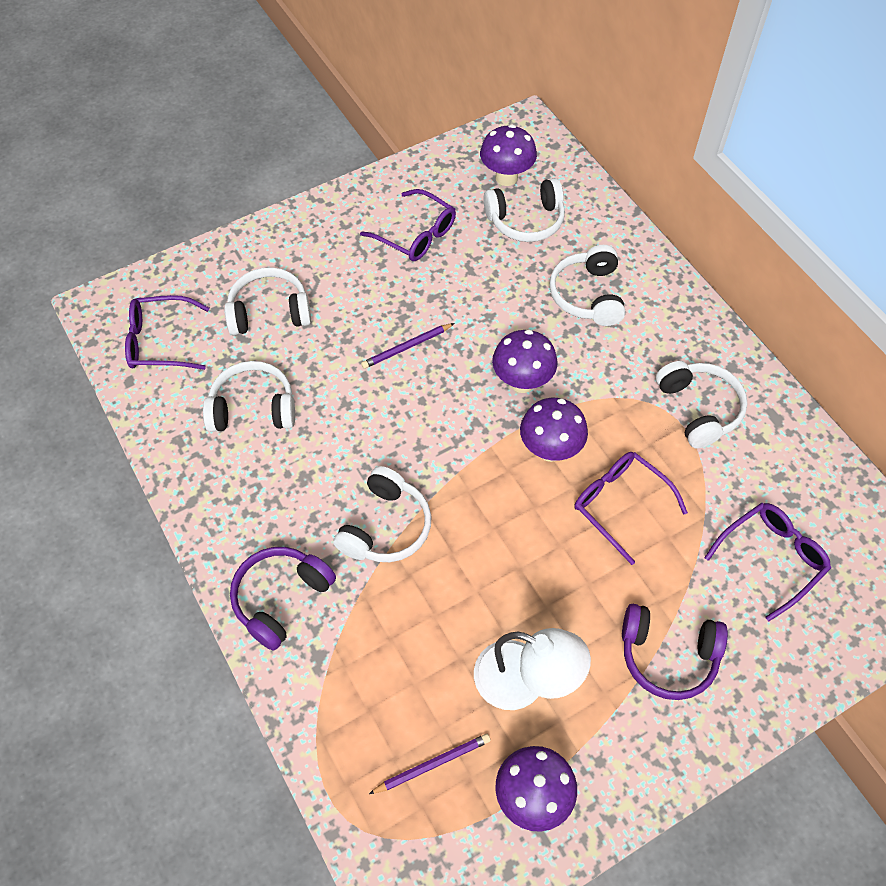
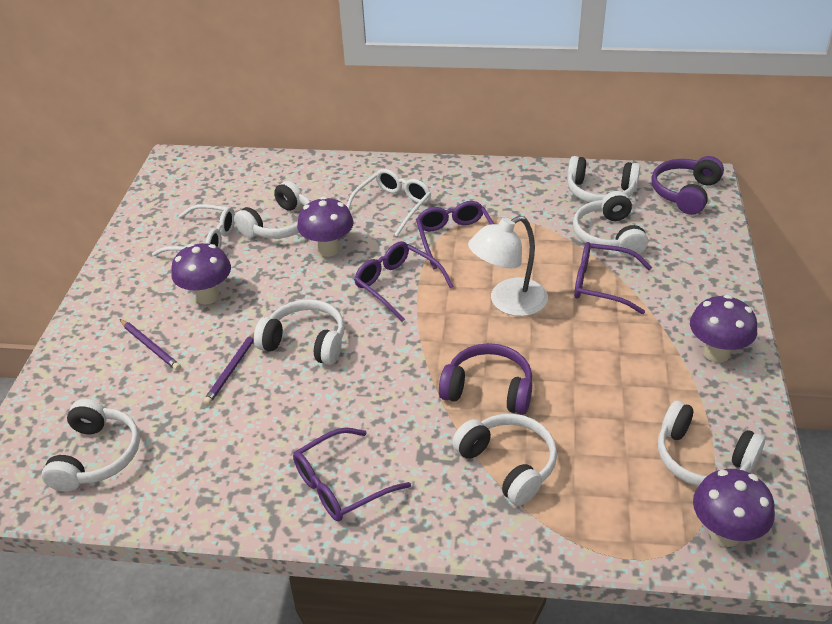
white glasses: none = 0 -> [152,204,235,256] [347,169,432,236] = 2
white headphones: [203,361,295,432] [224,267,311,335] [333,466,432,562] [483,178,565,242] [549,245,625,326] [656,361,747,448] = 6 -> [42,399,140,492] [234,181,310,239] [254,299,344,365] [452,414,557,506] [567,156,640,203] [573,191,648,257] [658,401,765,487] = 7

